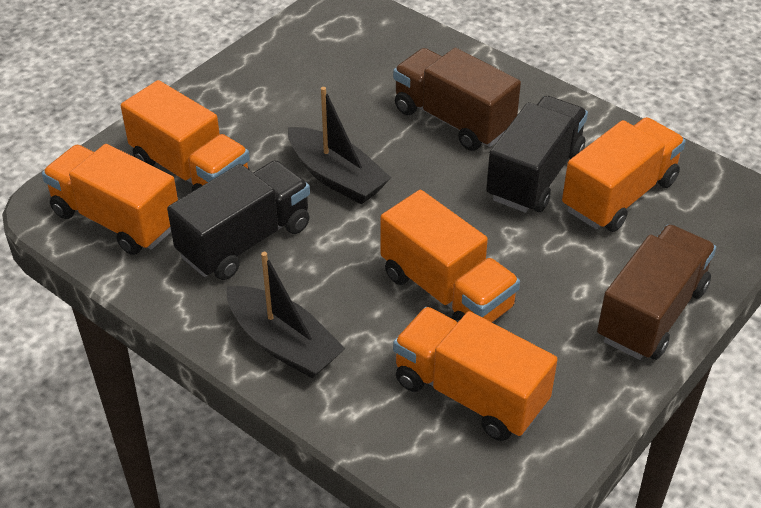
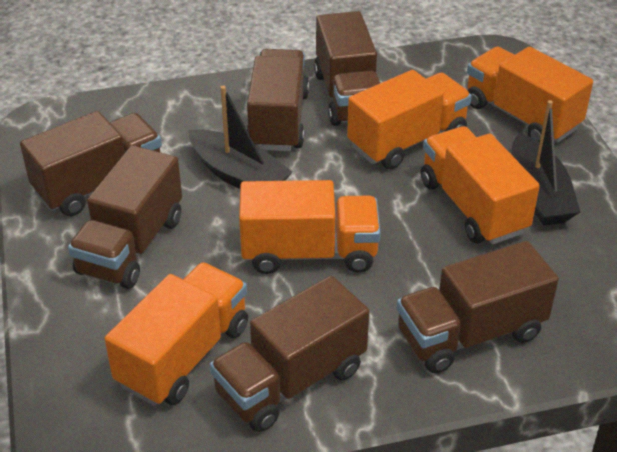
black truck: [167,160,310,280] [486,96,588,213] = 2 -> none = 0
brown truck: [393,48,521,151] [597,225,716,360] = 2 -> [20,111,162,216] [68,145,182,289] [210,276,369,432] [246,49,309,151] [314,11,380,126] [397,241,559,373] = 6

